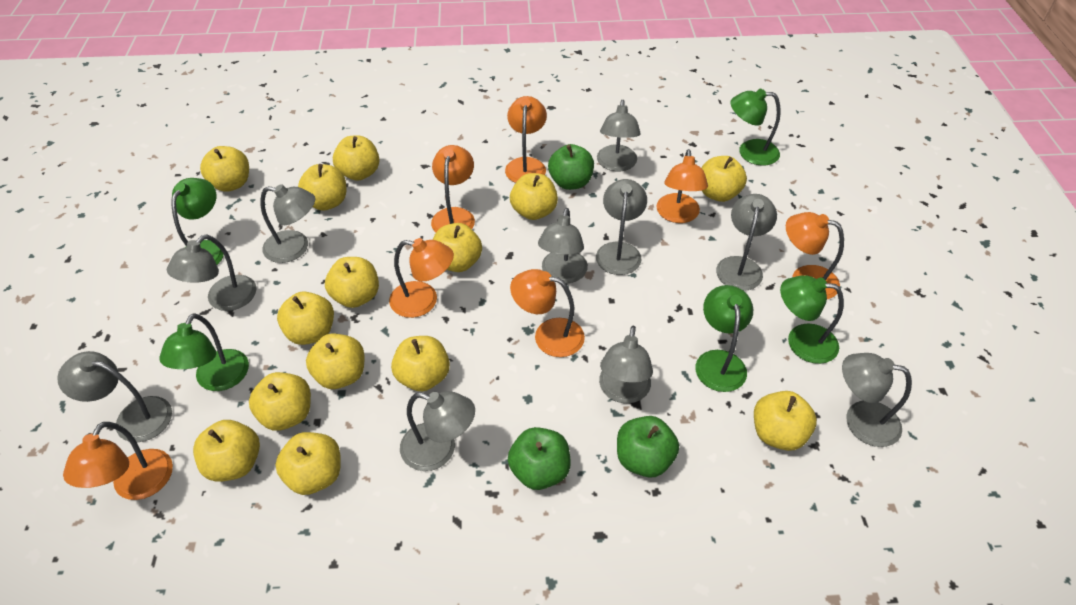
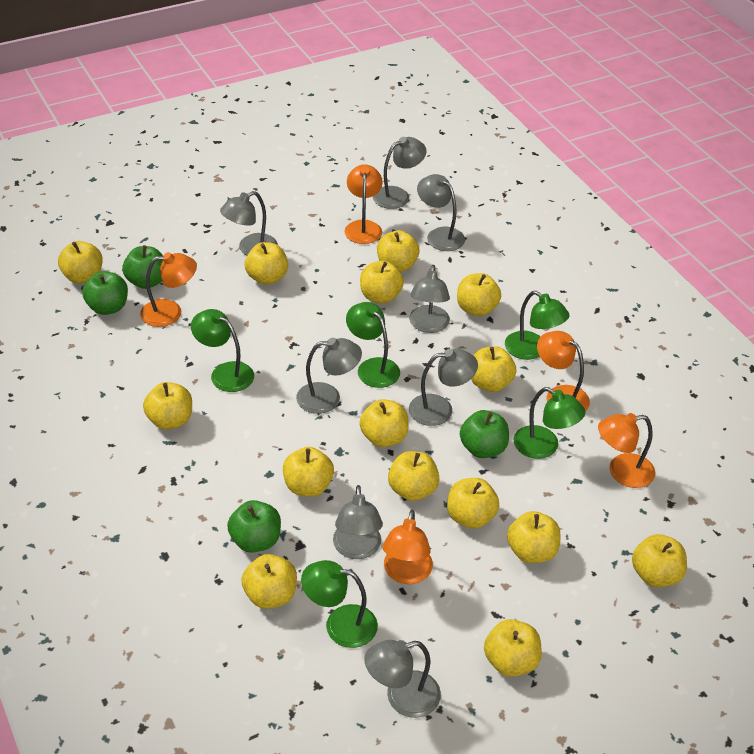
green apple: [508,427,571,490] [548,144,594,190] [617,416,679,478] = 3 -> [82,271,128,315] [123,245,164,289] [227,500,281,553] [460,410,509,458] = 4
grey lamp: [57,351,172,442] [167,235,257,311] [261,184,315,263] [400,391,475,471] [538,208,588,284] [596,179,647,275] [597,100,641,172] [599,326,653,403] [716,194,777,291] [842,353,912,447] = 10 -> [220,191,278,256] [296,338,362,414] [333,485,383,559] [364,640,441,718] [373,137,427,209] [409,265,450,333] [409,349,478,426] [417,174,465,251] = 8
orange lamp: [63,422,173,500] [389,238,454,318] [431,145,475,232] [505,96,547,183] [510,269,585,357] [657,149,708,223] [786,212,844,299] = 7 -> [140,252,197,327] [345,164,383,244] [382,510,433,584] [537,331,590,411] [598,413,655,488] = 5
yellow apple: [193,420,260,482] [200,146,249,192] [249,372,311,431] [275,432,341,495] [277,291,334,345] [298,164,347,211] [306,333,364,389] [325,257,379,308] [333,135,379,181] [391,336,450,391] [433,223,482,272] [510,173,558,220] [702,156,747,202] [754,391,817,451] = 14 -> [58,241,103,284] [143,382,192,430] [241,554,297,609] [245,242,288,285] [283,447,334,496] [359,399,409,447] [360,261,404,304] [377,230,419,272] [388,451,440,501] [447,478,499,529] [457,273,501,316] [471,346,516,392] [484,619,542,677] [507,511,560,563] [632,534,687,587] = 15

